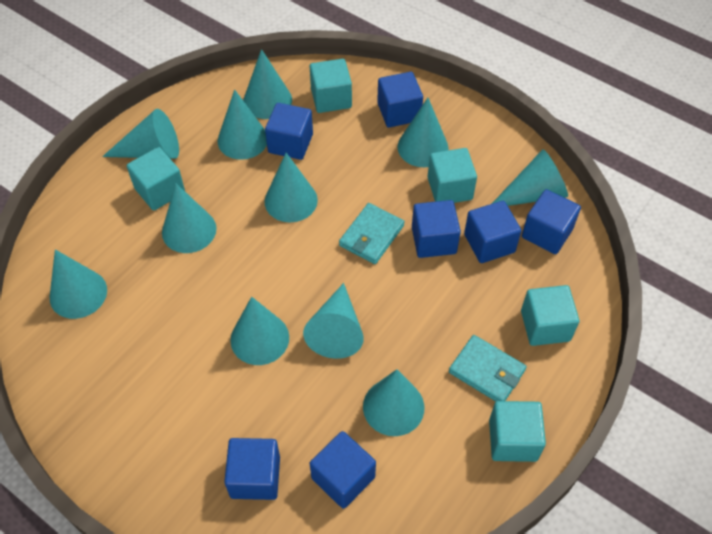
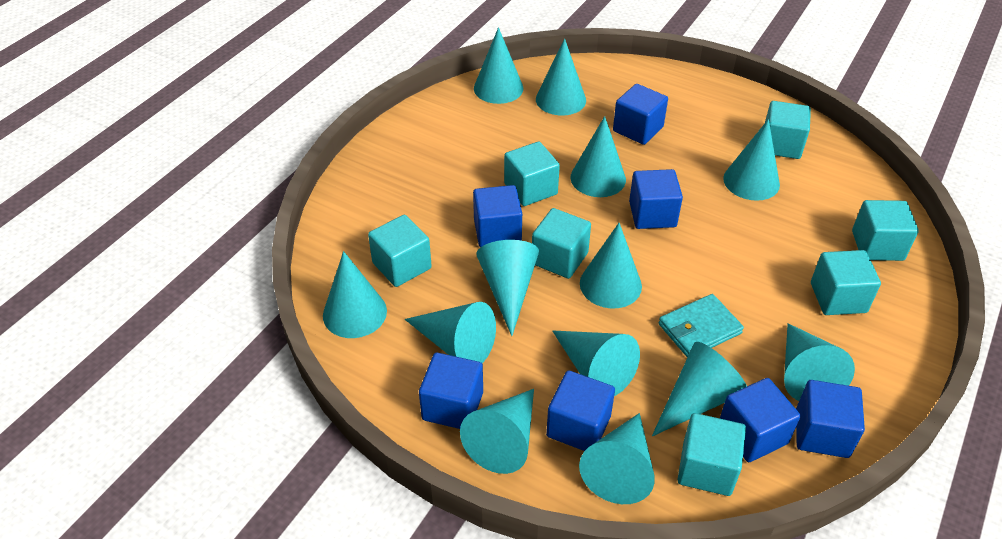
turquoise cone: [50,249,107,319] [102,109,179,159] [162,184,216,253] [218,89,267,160] [230,297,289,365] [243,49,292,119] [265,153,318,222] [303,283,364,359] [363,369,424,436] [397,98,448,167] [492,149,568,206] = 11 -> [323,251,387,338] [405,302,496,363] [460,389,534,474] [474,27,523,104] [476,240,539,336] [536,38,586,115] [552,330,640,396] [570,116,626,197] [579,413,655,504] [580,223,642,308] [652,342,747,437] [723,119,780,201] [784,323,855,401] = 13
turquoise cube: [127,147,185,211] [310,59,352,113] [428,148,477,203] [489,401,546,462] [521,285,579,346] = 5 -> [368,215,432,287] [504,142,560,206] [532,208,591,279] [677,413,746,496] [765,101,811,159] [811,250,881,315] [852,200,919,261] = 7
turquoise wallet: [339,203,405,264] [449,335,526,401] = 2 -> [659,294,744,357] = 1

